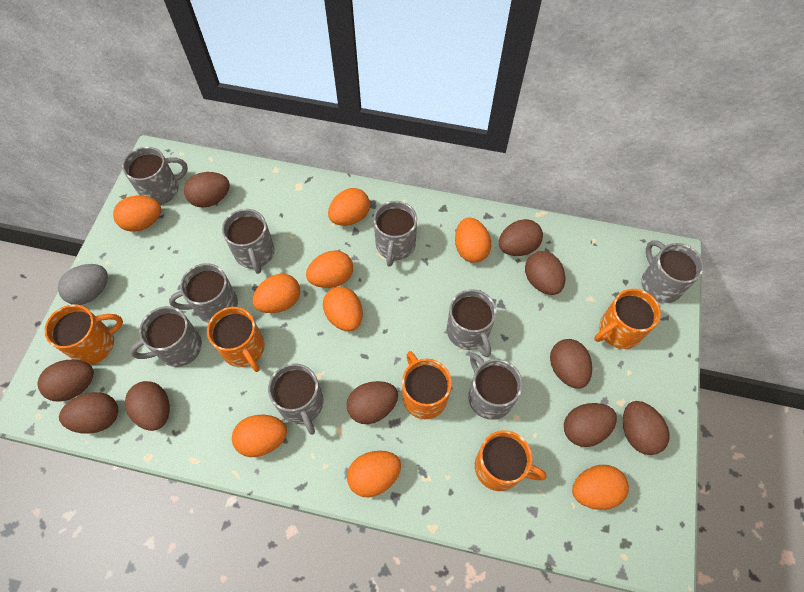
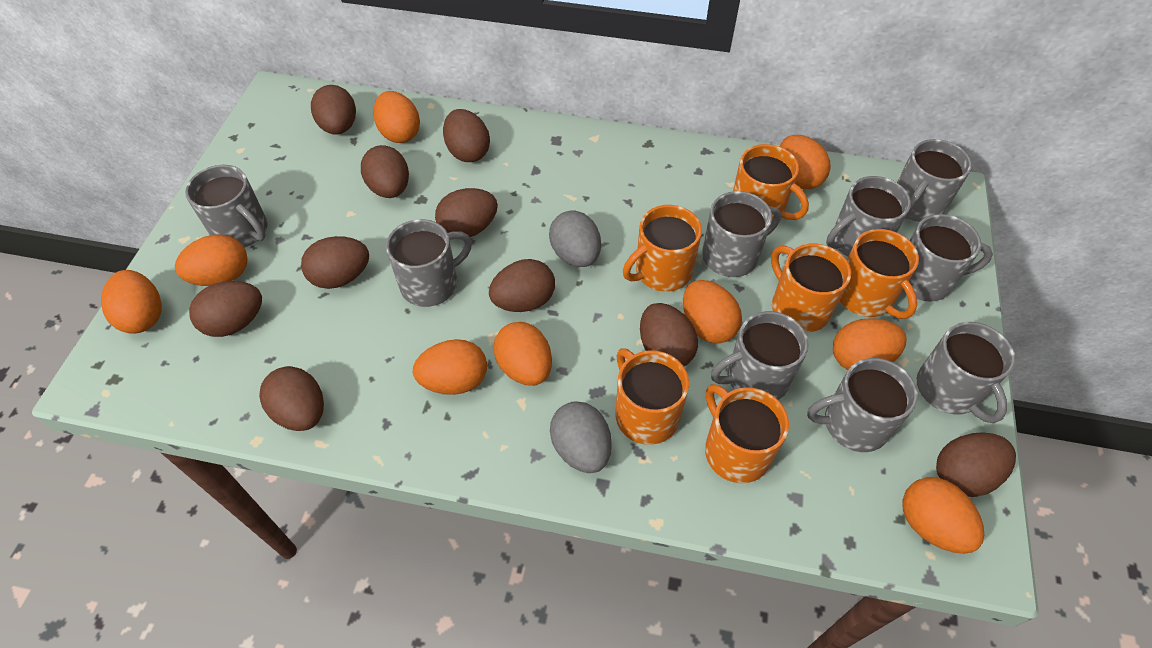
grey egg: [58,264,108,305] = 1 -> [549,210,601,267] [550,401,612,473] = 2
orange mug: [44,304,123,365] [207,307,265,372] [402,351,452,419] [475,430,547,491] [594,289,661,349] = 5 -> [616,348,689,445] [623,205,702,292] [705,384,789,483] [733,144,809,220] [771,244,851,332] [840,229,919,319] = 6

